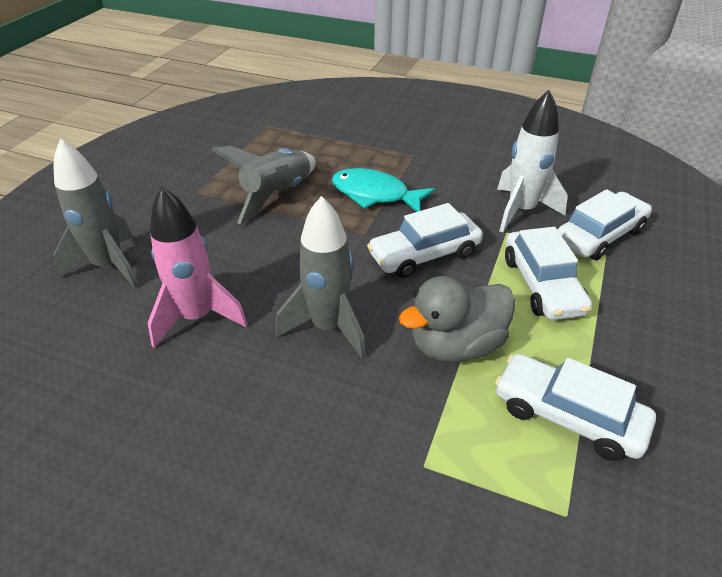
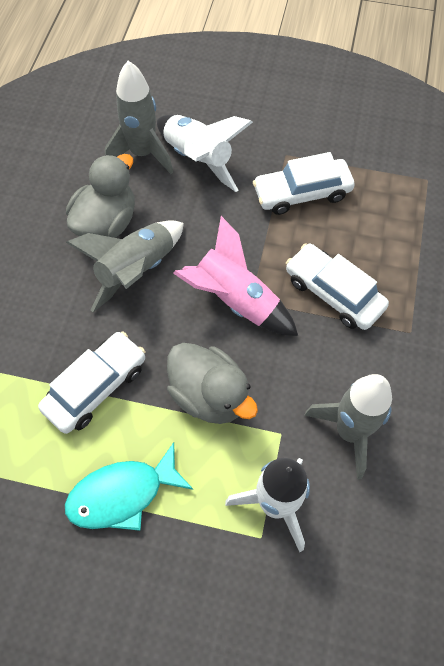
grey duck: [399,276,515,363] = 1 -> [66,154,135,238] [167,343,258,424] = 2
white car: [367,203,483,278] [495,354,656,461] [505,227,592,320] [558,189,652,260] = 4 -> [38,331,145,434] [253,152,355,215] [286,243,389,330] = 3
white rocket: [497,90,568,233] = 1 -> [157,115,253,192] [225,458,310,552] = 2

